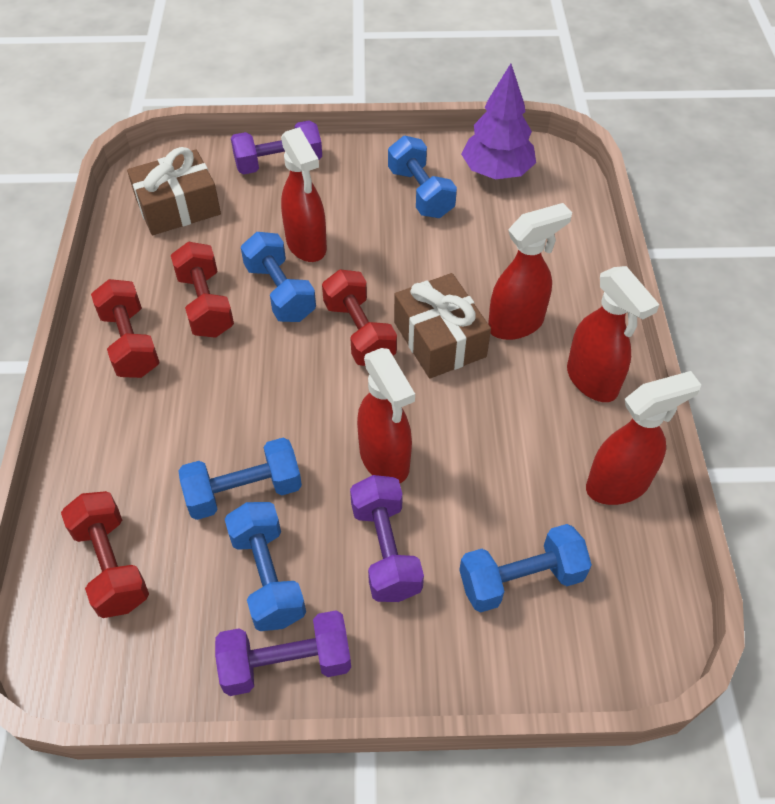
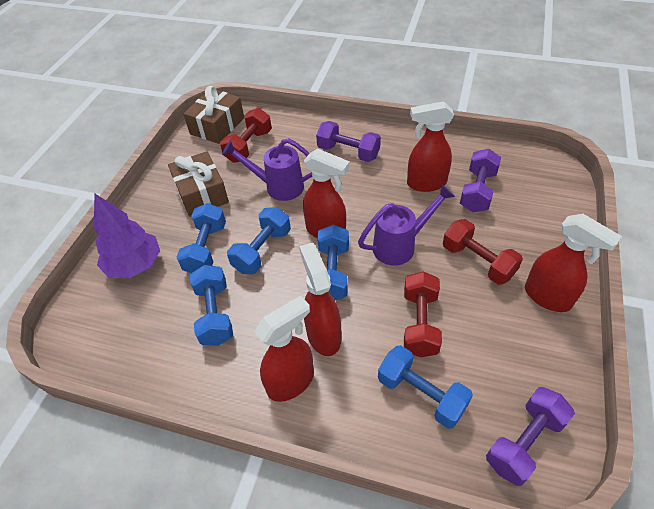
purple watering can: none = 0 -> [222,138,312,201] [358,184,455,266] = 2
red dumbbell: [61,491,149,618] [91,279,160,378] [171,241,234,338] [322,269,397,366] = 4 -> [220,108,272,163] [404,271,442,357] [443,219,523,285] = 3

